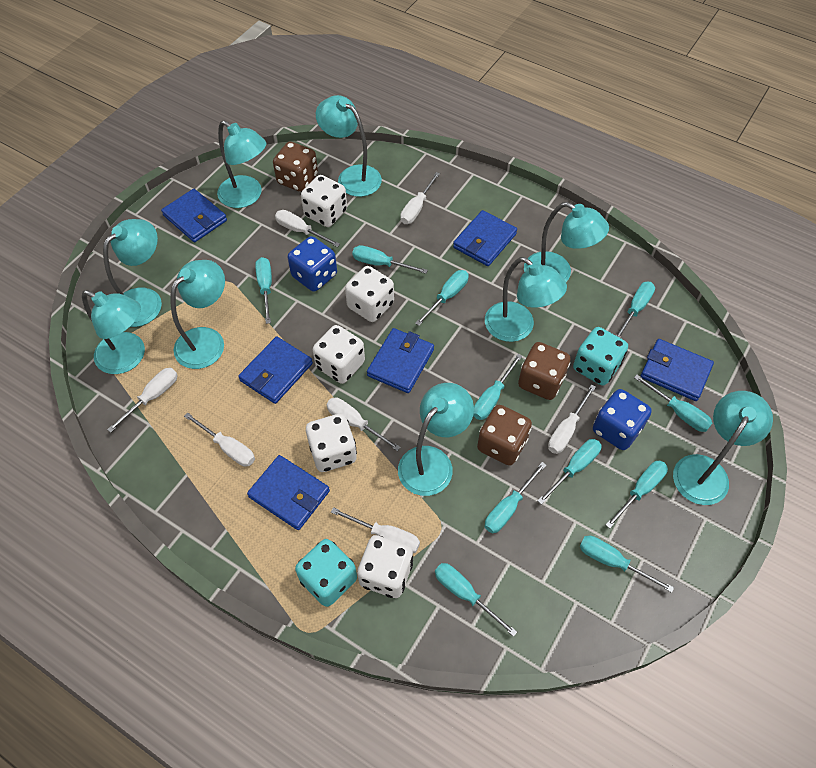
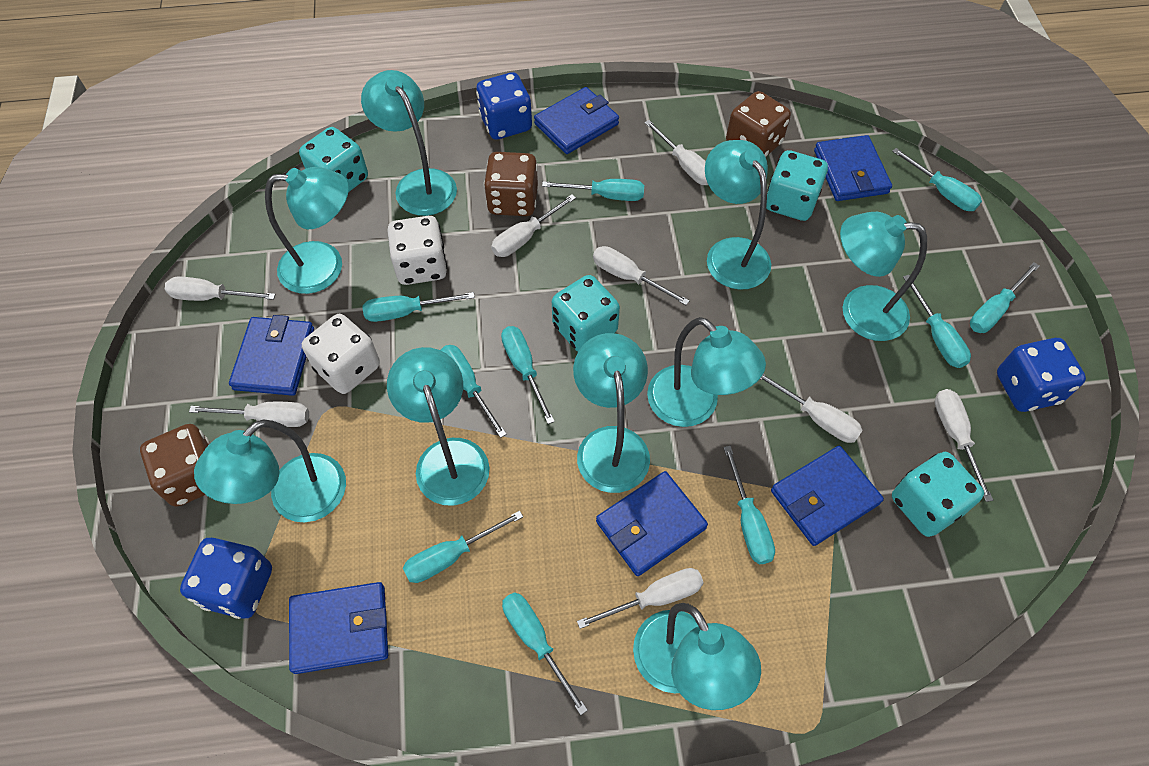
blue dice: [288,236,337,292] [593,389,652,450] = 2 -> [180,538,272,619] [476,72,532,140] [997,338,1086,412] = 3
turquoise dice: [295,539,357,607] [573,327,628,386] = 2 -> [299,127,368,192] [552,275,620,352] [766,150,828,221] [892,452,984,537] = 4
turquoise screwdriver: [255,257,272,324] [352,245,428,274] [415,270,469,326] [435,563,517,637] [473,354,522,420] [485,462,546,533] [537,439,601,505] [580,536,674,593] [606,461,668,529] [616,282,655,338] [634,375,712,432] = 11 -> [362,292,475,322] [403,511,523,583] [440,345,507,438] [501,326,555,424] [502,592,588,715] [542,179,644,201] [723,446,775,564] [892,148,982,211] [903,275,971,368] [970,262,1039,333] = 10
white dice: [301,175,347,227] [306,414,357,472] [313,325,365,384] [345,266,394,322] [357,535,413,598] = 5 -> [302,314,380,394] [387,216,447,285] = 2
white screwdriver: [107,368,178,433] [184,413,255,467] [275,210,340,247] [326,398,401,451] [331,507,420,553] [400,172,440,224] [548,384,596,454] = 7 -> [165,276,276,301] [189,402,309,427] [491,194,576,257] [577,568,704,629] [593,246,690,305] [645,120,708,185] [760,374,863,443] [935,389,993,502] = 8

